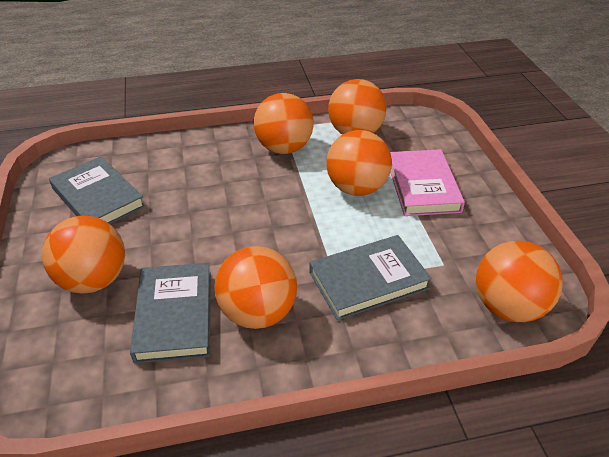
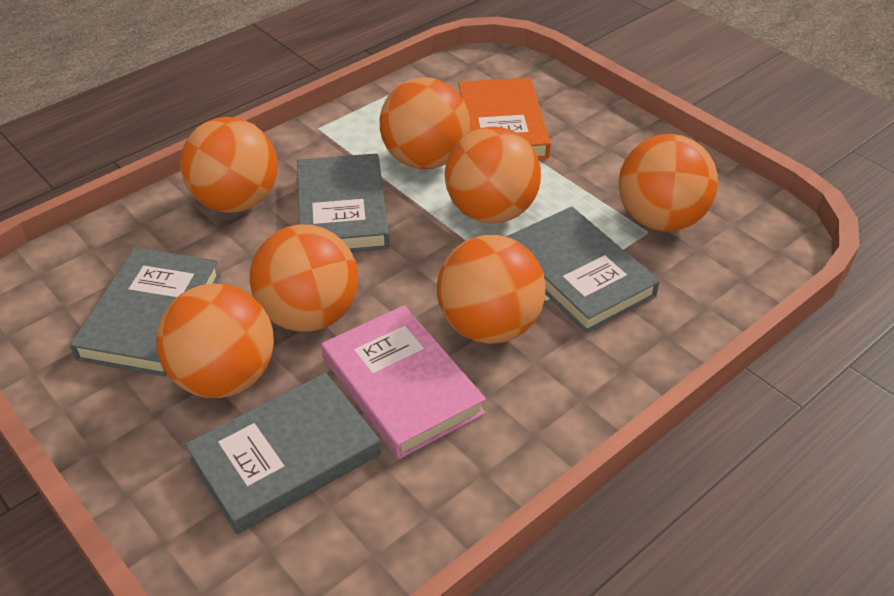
grey book: [49,156,145,224] [130,263,211,363] [310,235,432,320] = 3 -> [70,247,221,376] [185,373,381,534] [297,153,389,252] [506,207,660,333] = 4
orange ball: [42,216,125,294] [214,246,297,329] [254,93,313,154] [326,130,392,196] [328,79,387,134] [476,241,563,322] = 6 -> [156,283,274,398] [180,117,278,213] [250,224,358,332] [380,78,470,169] [437,235,546,344] [445,126,541,224] [619,134,718,232] = 7
orange book: none = 0 -> [458,78,551,159] = 1

